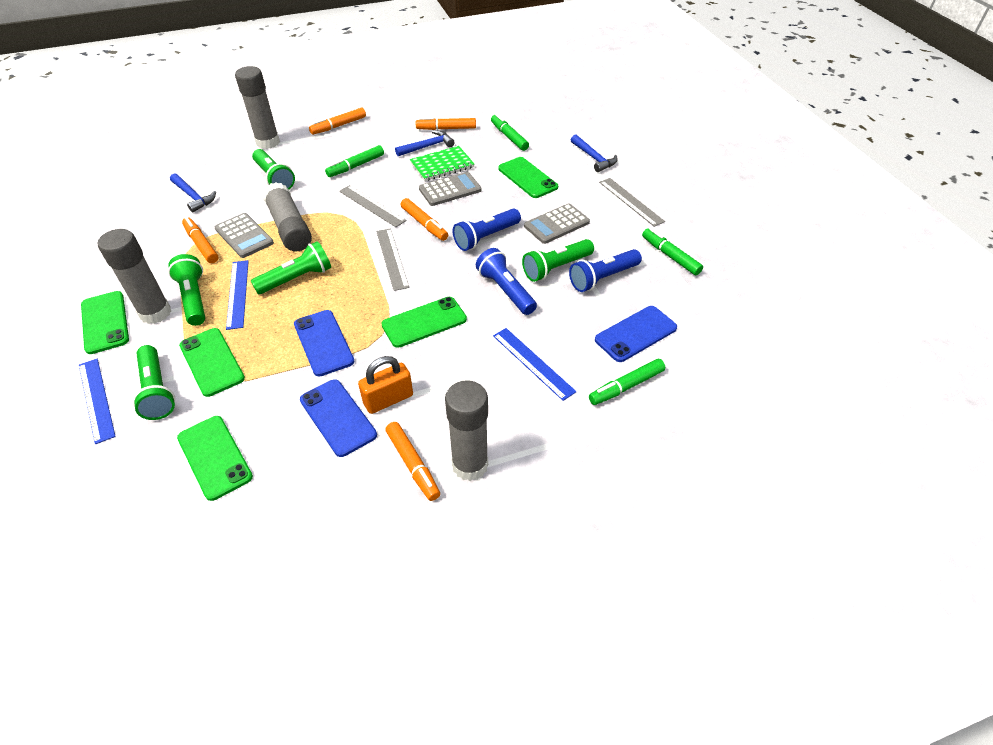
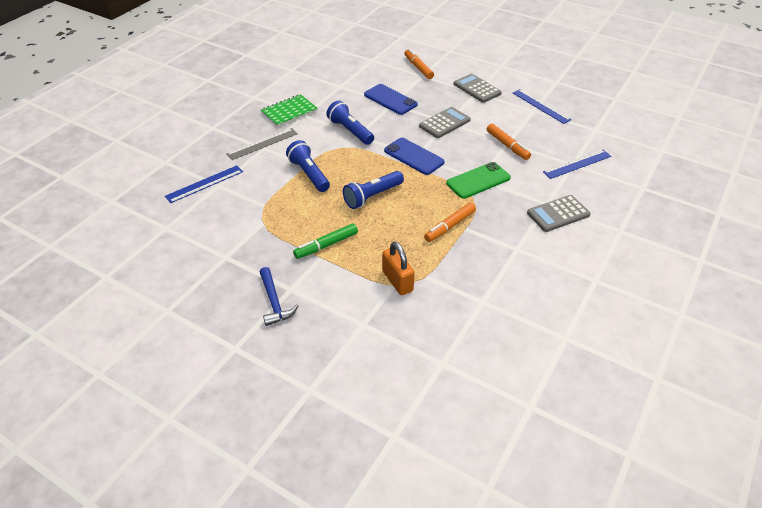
blue hammer: [170,173,216,212] [395,130,454,156] [571,134,617,172] = 3 -> [260,267,298,326] = 1
blue phone: [294,310,355,376] [300,379,377,457] [595,306,677,362] = 3 -> [364,84,417,115] [384,138,445,175] = 2
green flashlight: [132,345,175,420] [168,254,205,326] [251,241,331,294] [252,149,295,189] [522,239,594,282] = 5 -> none = 0
green marker: [325,145,384,177] [491,114,529,151] [589,359,665,405] [642,228,703,275] = 4 -> [293,223,358,259] = 1
green phone: [81,291,129,354] [177,416,253,501] [179,328,245,397] [381,297,467,348] [498,157,558,198] = 5 -> [446,162,511,199] = 1
grey glue stick: [98,229,171,324] [235,66,280,149] [263,182,312,252] [445,380,488,481] = 4 -> none = 0
grey ruler: [339,185,407,227] [376,228,409,291] [599,178,665,227] = 3 -> [226,128,298,160] = 1
orange marker: [182,217,218,263] [309,108,366,135] [385,422,440,501] [401,198,448,241] [416,117,476,130] = 5 -> [405,49,434,79] [424,202,476,242] [487,124,531,160] = 3

